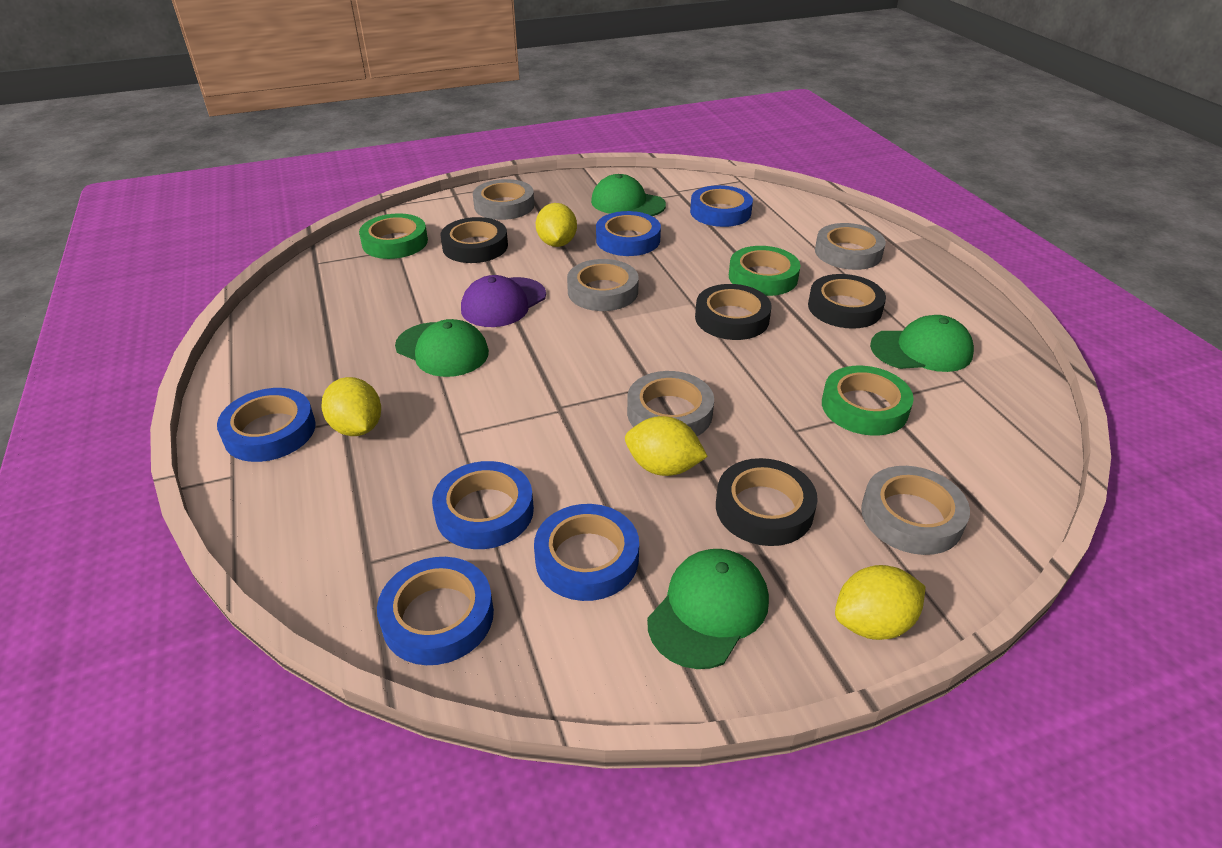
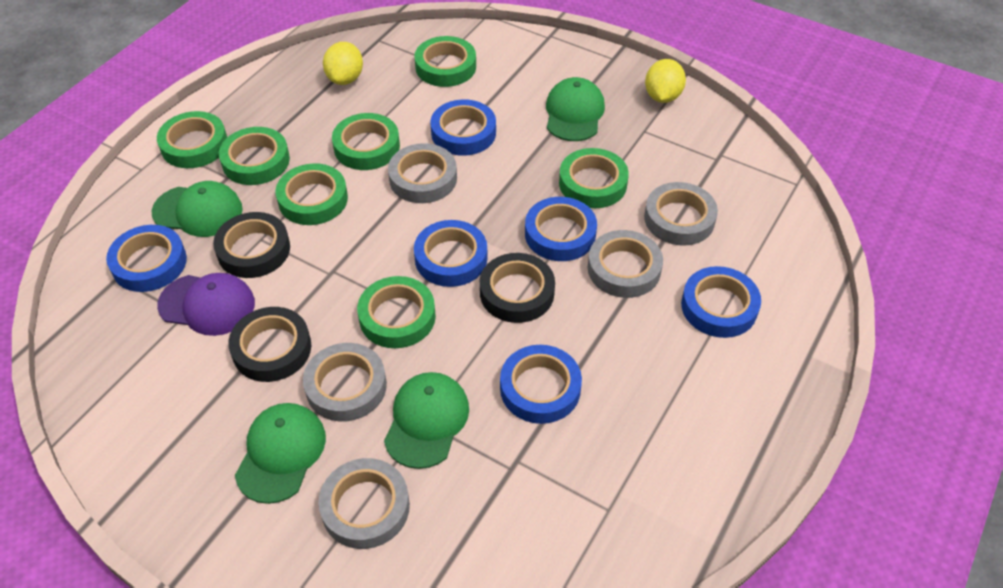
black tape: [440,217,508,263] [695,284,772,340] [716,458,818,546] [808,274,886,329] = 4 -> [213,212,290,278] [228,307,311,382] [480,253,555,323] = 3
green tape: [359,213,428,259] [729,246,800,296] [822,366,914,436] = 3 -> [157,111,227,168] [219,127,290,185] [275,163,348,225] [332,113,400,170] [357,276,436,348] [414,36,476,87] [559,148,629,208] = 7
yellow lemon: [321,377,381,436] [536,203,577,247] [625,416,708,476] [835,565,925,640] = 4 -> [323,42,363,85] [645,59,686,103] = 2

